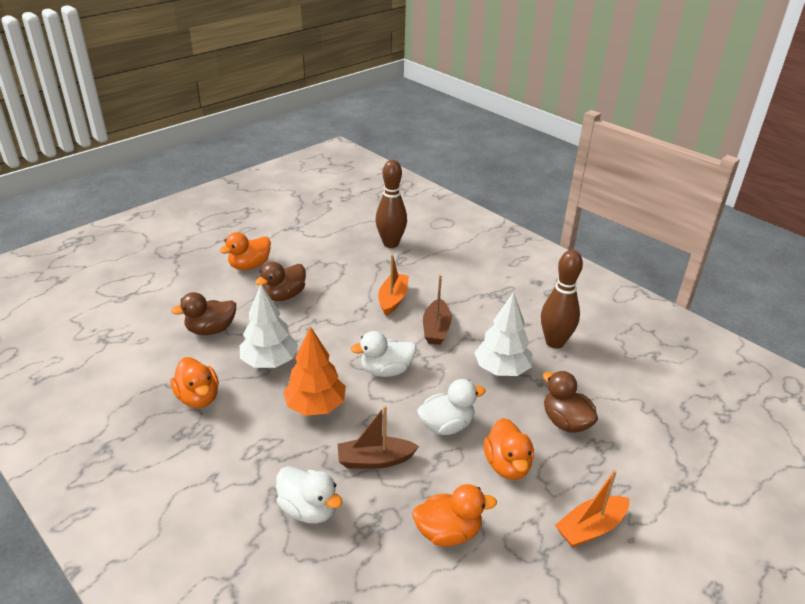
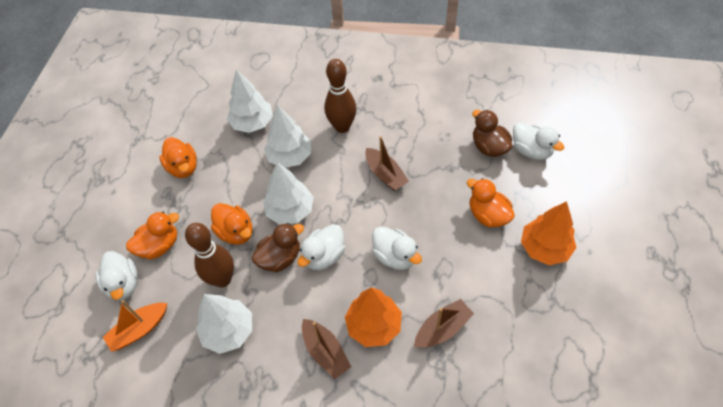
brown boat: [338,406,419,469] [423,275,452,345] = 2 -> [302,319,351,379] [365,136,409,191] [414,299,474,348] = 3
brown duck: [171,292,236,335] [255,262,306,301] [543,371,598,433] = 3 -> [252,223,304,272] [472,110,512,157] = 2
orange boat: [378,254,409,316] [555,470,629,548] = 2 -> [103,300,167,352] = 1
orange tree: [283,326,346,416] = 1 -> [345,287,402,347] [521,201,577,265] = 2
white duck: [276,466,343,524] [351,331,416,377] [417,379,486,435] = 3 -> [96,251,138,300] [298,224,345,270] [372,227,422,270] [513,122,564,160] = 4
white tree: [240,284,298,368] [474,292,533,376] = 2 -> [196,294,252,354] [227,70,273,133] [263,162,314,225] [264,104,311,168] = 4

